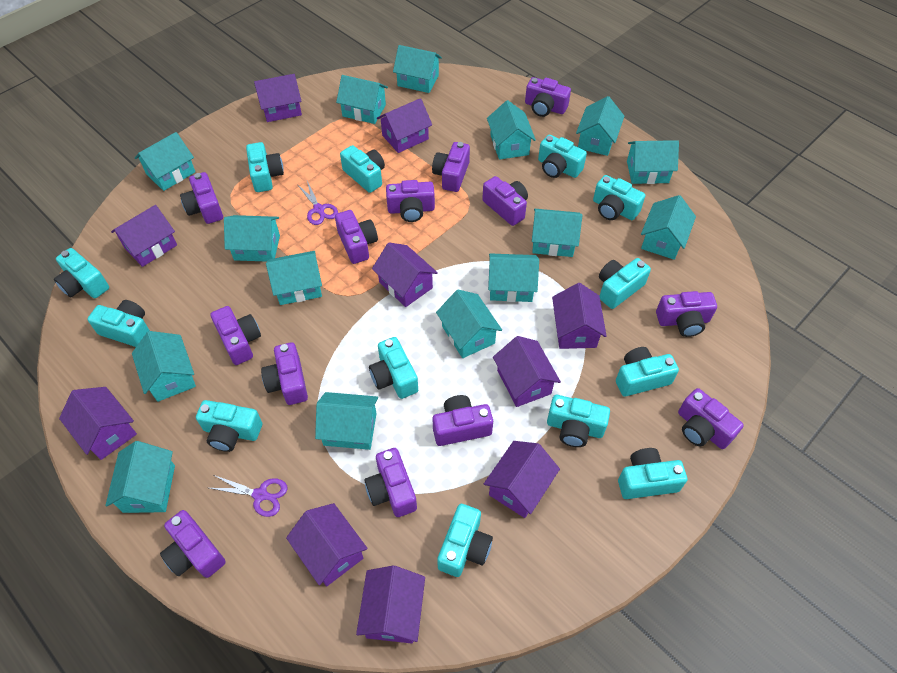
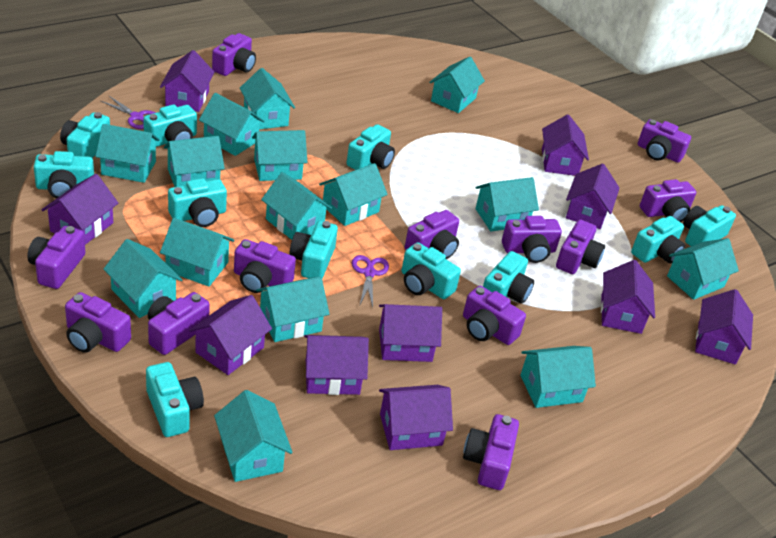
purple camera: [160,510,226,578] [180,172,223,224] [210,306,261,365] [261,342,308,405] [335,210,378,264] [364,448,417,517] [386,180,435,222] [432,142,470,192] [433,395,493,446] [482,176,528,226] [525,77,571,117] [656,291,717,337] [678,388,744,449] = 13 -> [27,226,85,289] [65,292,131,353] [148,292,210,355] [212,33,256,76] [234,239,296,293] [405,210,459,259] [463,286,526,345] [463,414,519,490] [502,216,562,263] [556,220,605,274] [638,119,691,163] [640,179,696,222] = 12
turquoise camera: [54,248,109,298] [87,300,150,347] [196,400,262,452] [246,142,284,192] [340,145,385,193] [369,337,418,399] [437,504,493,577] [538,135,587,178] [547,395,610,447] [593,175,645,220] [599,258,651,309] [616,347,679,397] [618,448,687,499] = 13 -> [34,151,94,198] [60,112,110,158] [143,104,197,147] [146,362,204,437] [168,178,227,227] [290,221,338,279] [347,124,395,170] [402,242,461,299] [483,251,534,304] [631,216,685,264] [683,205,736,246] = 11

